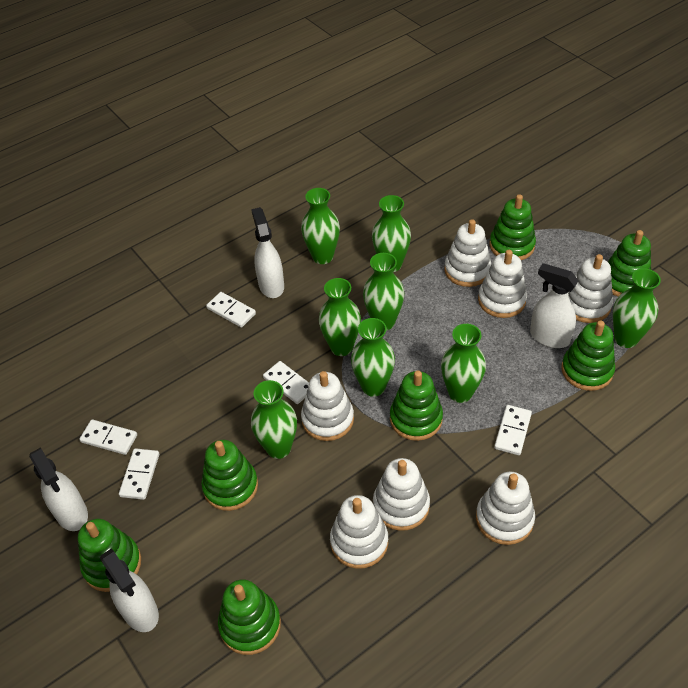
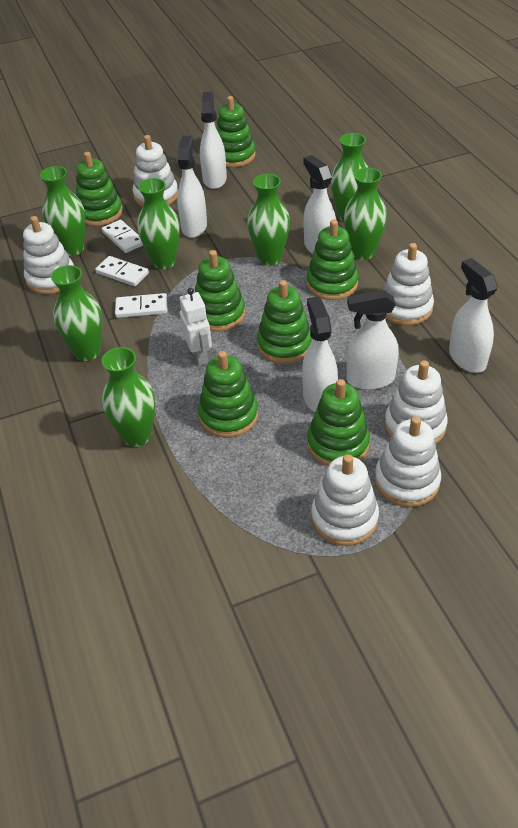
green vase: [251,380,297,459] [301,188,340,264] [319,278,361,356] [351,318,395,397] [363,253,404,330] [372,195,411,272] [441,324,486,403] [613,268,661,348] = 8 -> [40,166,85,256] [51,265,102,361] [102,347,155,447] [137,178,180,269] [247,174,290,266] [331,133,368,222] [344,168,387,260] = 7
white domino: [79,419,137,455] [119,448,159,500] [206,292,256,328] [263,361,309,404] [494,405,532,455] = 5 -> [95,256,149,286] [102,220,143,253] [115,293,167,318] = 3
white robot: none = 0 -> [179,288,212,366] = 1
white spray bottle: [29,447,88,531] [100,548,159,632] [251,207,284,298] [530,263,578,348] = 4 -> [177,136,207,238] [200,92,227,189] [302,296,338,412] [303,155,336,254] [347,290,399,390] [449,258,498,373] = 6
white stacking toy: [301,371,354,441] [330,495,388,569] [373,458,430,531] [444,219,491,287] [476,472,535,545] [478,250,527,318] [568,254,613,323] = 7 -> [23,216,74,294] [133,135,178,207] [311,454,379,546] [375,416,441,507] [383,243,434,325] [384,360,448,444] = 6

